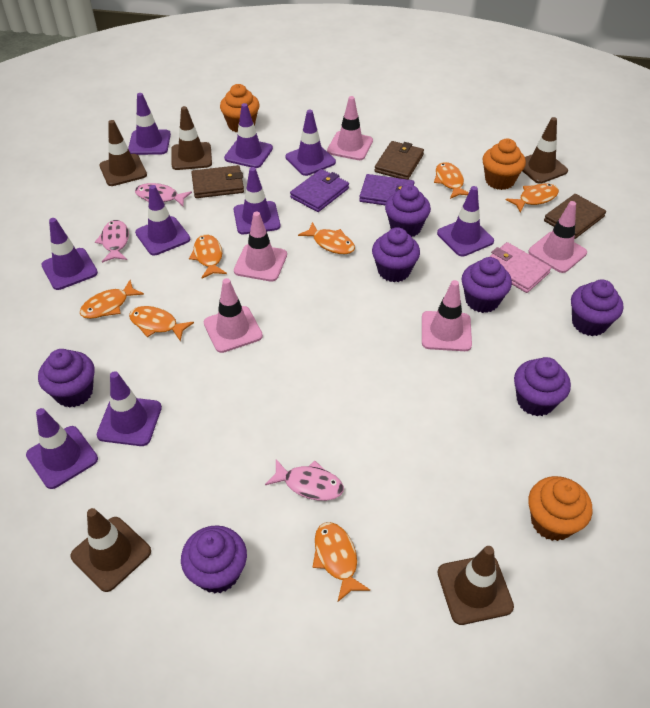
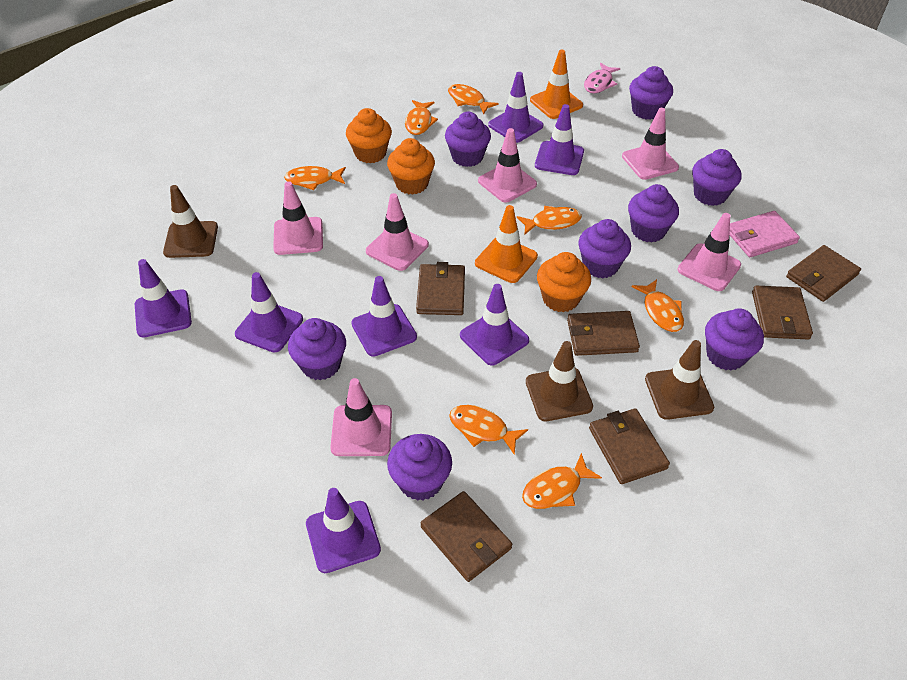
brown traffic cone: [71,508,151,592] [99,120,147,186] [171,106,212,170] [438,546,514,625] [523,117,568,184] = 5 -> [163,185,218,258] [526,341,593,421] [645,340,714,420] = 3
brown wallet: [191,165,244,198] [374,141,424,180] [544,194,606,239] = 3 -> [416,262,465,315] [420,491,512,582] [567,311,640,356] [589,408,670,484] [752,286,813,340] [786,245,861,302] = 6
orange traffic cone: none = 0 -> [475,205,538,283] [530,50,583,119] = 2
pink fish: [95,220,129,263] [135,183,192,206] [265,459,344,501] = 3 -> [584,63,620,93] = 1
pink traffic cone: [203,278,263,353] [234,212,287,282] [327,96,373,160] [422,280,472,351] [528,201,587,273] = 5 -> [273,181,323,255] [330,378,392,456] [366,193,429,271] [478,128,537,202] [622,108,679,180] [678,213,741,291] = 6
purple cupcake: [38,349,95,408] [181,525,247,594] [372,227,420,282] [385,185,431,237] [462,257,512,313] [514,357,571,416] [571,280,623,336] = 7 -> [288,318,346,380] [387,434,452,501] [445,112,491,167] [578,219,631,278] [628,184,679,243] [629,66,673,120] [692,149,741,206] [705,308,764,371] = 8
purple traffic cone: [26,408,98,489] [41,218,98,290] [97,371,162,446] [128,93,171,155] [135,185,190,255] [224,103,273,168] [234,167,280,234] [285,110,336,176] [437,186,494,257] = 9 -> [135,259,192,338] [235,272,303,352] [306,488,381,573] [351,276,417,357] [460,284,529,366] [488,72,543,143] [535,104,584,175] = 7
purple wallet: [290,169,349,212] [359,174,415,205] = 2 -> none = 0

